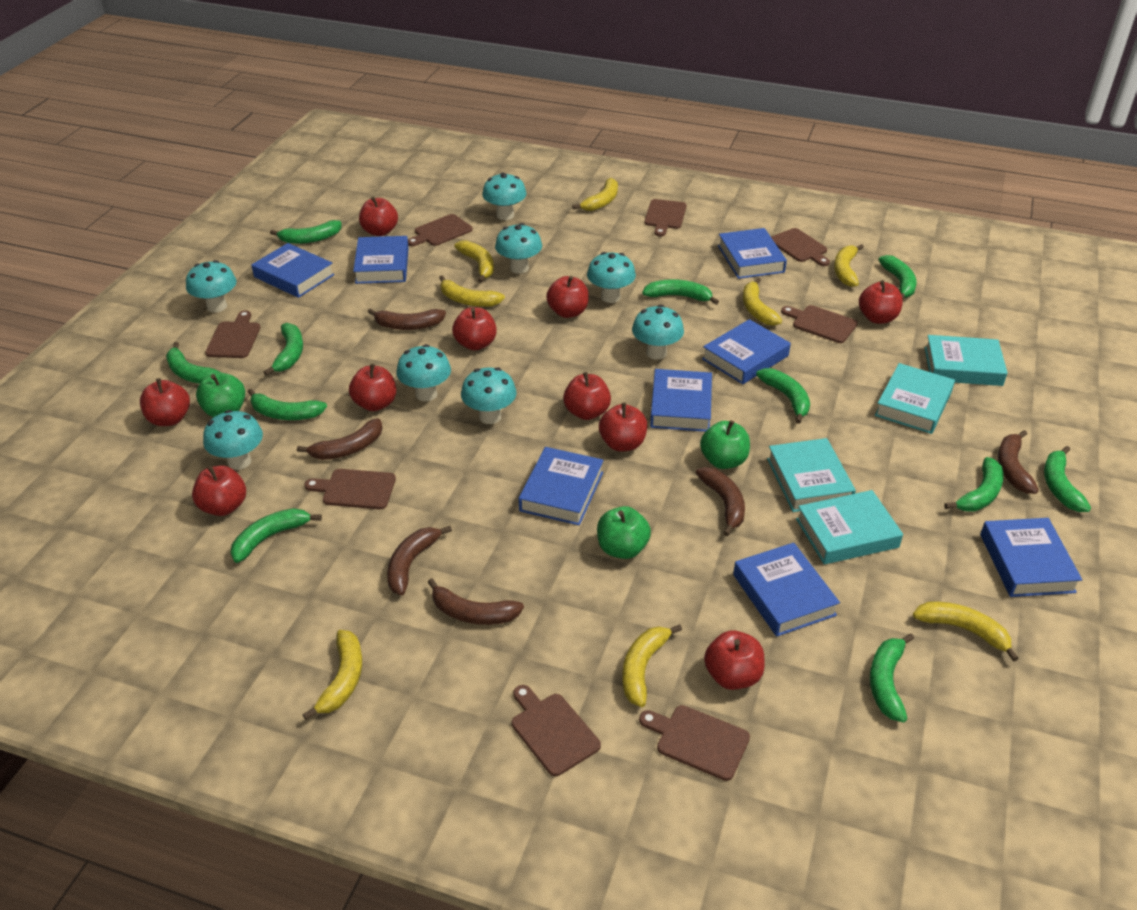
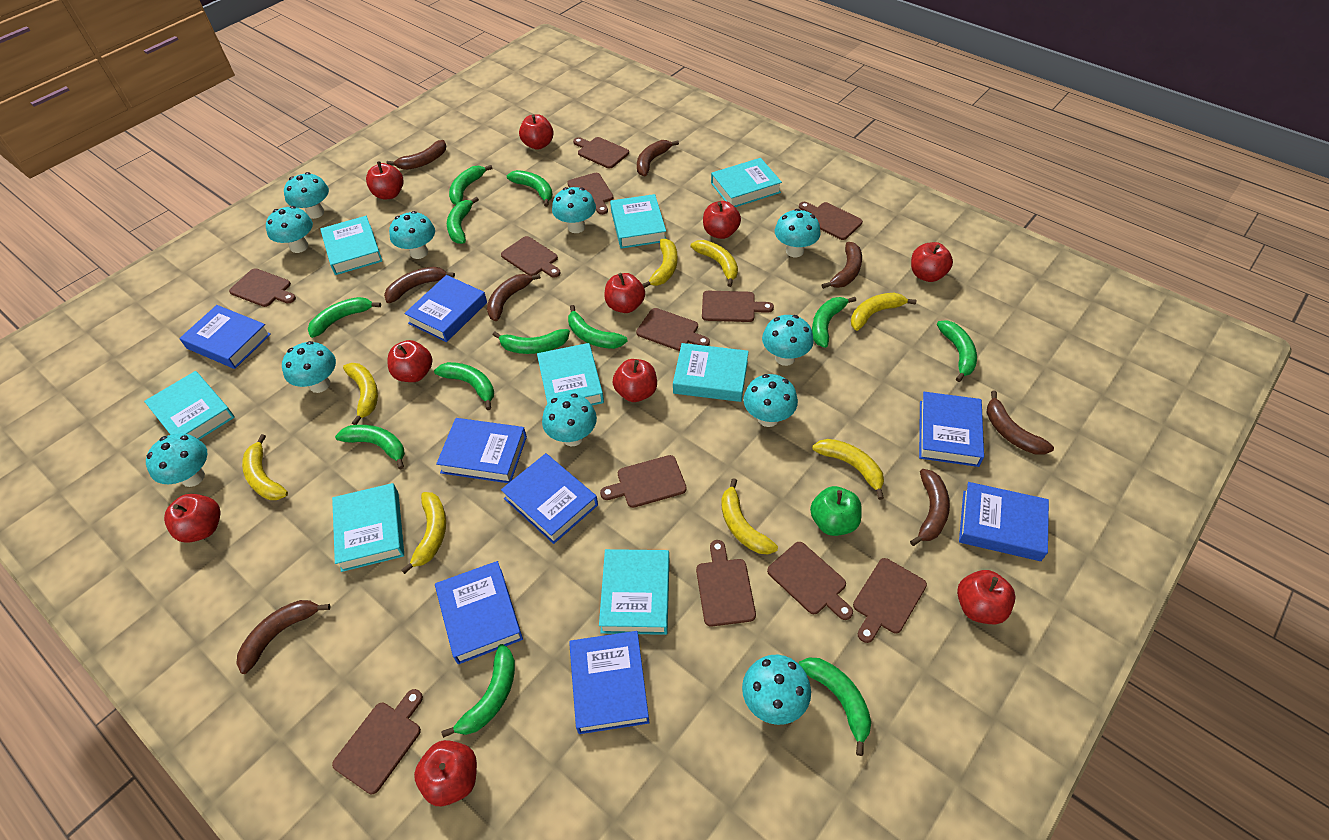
brown banana: [297,418,383,460] [368,308,446,330] [387,526,452,595] [428,578,524,625] [696,467,745,536] [998,430,1039,494] = 6 -> [236,600,331,674] [384,267,455,303] [386,140,446,170] [487,274,541,321] [637,140,679,176] [822,242,862,289] [910,469,950,546] [987,390,1054,455] = 8
brown cutting board: [205,310,260,358] [305,469,396,509] [408,214,473,246] [512,685,601,776] [639,705,750,781] [644,199,686,236] [771,228,830,266] [781,305,858,343] = 8 -> [229,268,296,307] [332,689,423,794] [501,236,561,278] [567,173,613,215] [573,137,629,169] [600,455,687,508] [636,308,710,351] [696,540,756,627] [702,291,774,322] [767,542,853,620] [799,202,863,240] [853,558,927,643] = 12
green apple: [196,372,245,417] [597,506,651,559] [700,420,750,469] = 3 -> [810,486,862,536] = 1
green banana: [166,342,220,384] [231,508,322,563] [248,389,327,420] [264,323,303,376] [270,220,342,244] [642,279,719,305] [756,368,810,424] [870,634,914,722] [878,255,916,299] [944,457,1004,512] [1044,446,1091,512] = 11 -> [308,297,381,338] [335,425,405,470] [434,362,494,410] [441,644,515,738] [447,197,479,244] [449,165,493,205] [493,329,570,354] [507,170,553,207] [568,305,627,349] [799,657,871,756] [812,297,856,348] [937,320,977,382] = 12
turquoise book: [767,438,856,512] [796,490,903,564] [875,363,955,434] [924,335,1007,386] = 4 -> [144,371,235,440] [320,216,382,275] [332,483,404,572] [537,343,604,406] [599,549,669,635] [610,194,666,249] [673,343,749,402] [711,158,782,207] = 8
turquoise mushroom: [186,260,237,313] [203,410,263,470] [397,344,451,401] [461,367,517,424] [482,172,526,220] [495,223,542,274] [587,252,636,303] [632,305,684,360] = 8 -> [146,434,207,487] [266,206,313,253] [282,341,336,393] [284,172,329,219] [389,211,435,259] [542,393,597,446] [552,187,596,233] [742,655,811,725] [743,374,798,427] [762,315,814,366] [775,209,821,257] = 11

